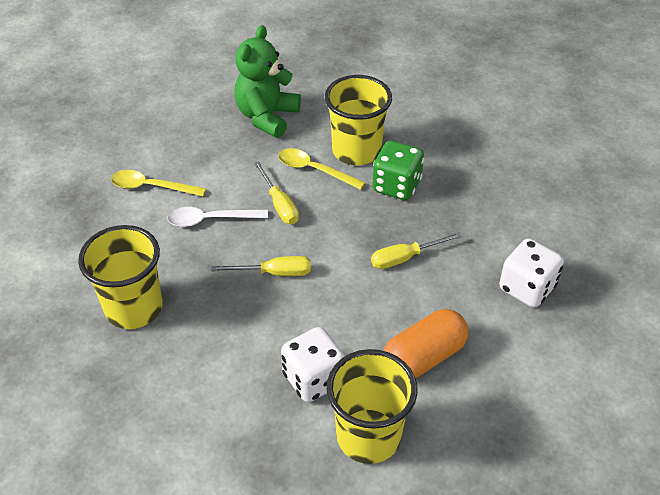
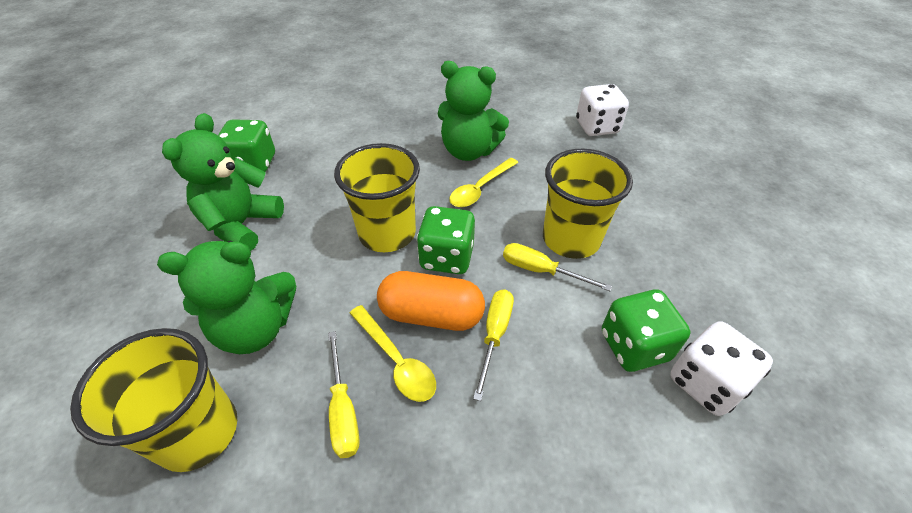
green dice: [372,141,424,200] = 1 -> [218,119,275,172] [416,206,475,274] [602,290,690,372] = 3
green teddy bear: [234,25,301,138] = 1 -> [157,241,296,354] [162,113,284,251] [438,61,509,161] = 3
white spoon: [167,207,268,227] = 1 -> none = 0

